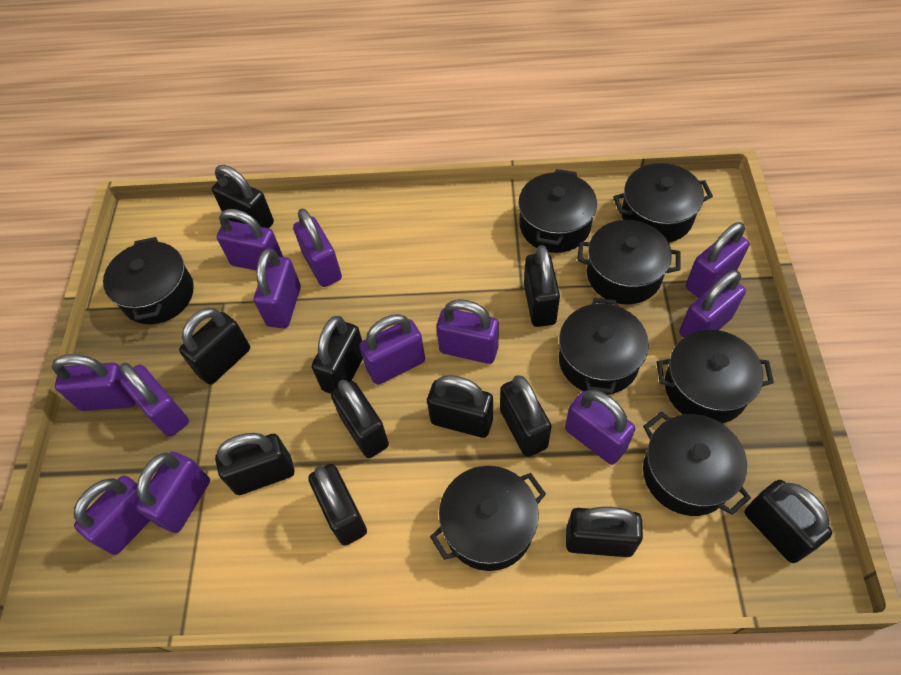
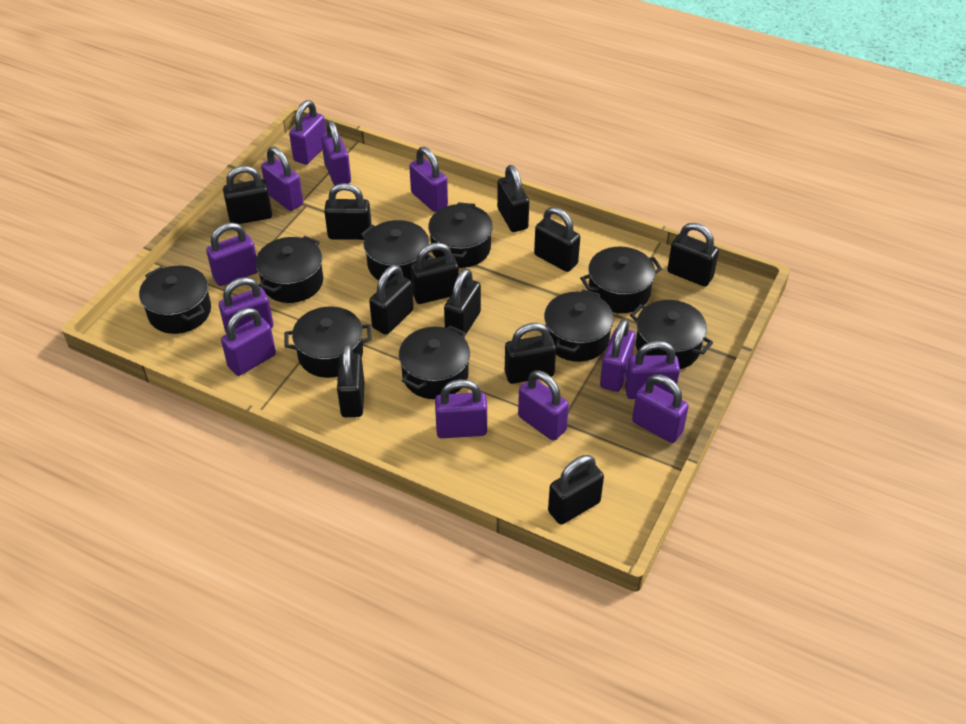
black pot: [103,237,194,324] [430,466,546,571] [518,169,597,253] [559,298,649,395] [578,220,681,304] [613,163,713,243] [643,411,751,516] [657,330,774,423] = 8 -> [139,266,211,334] [256,236,323,303] [284,307,372,378] [361,220,433,283] [399,325,470,399] [428,202,493,268] [544,289,614,362] [580,247,662,313] [630,300,713,369] = 9

